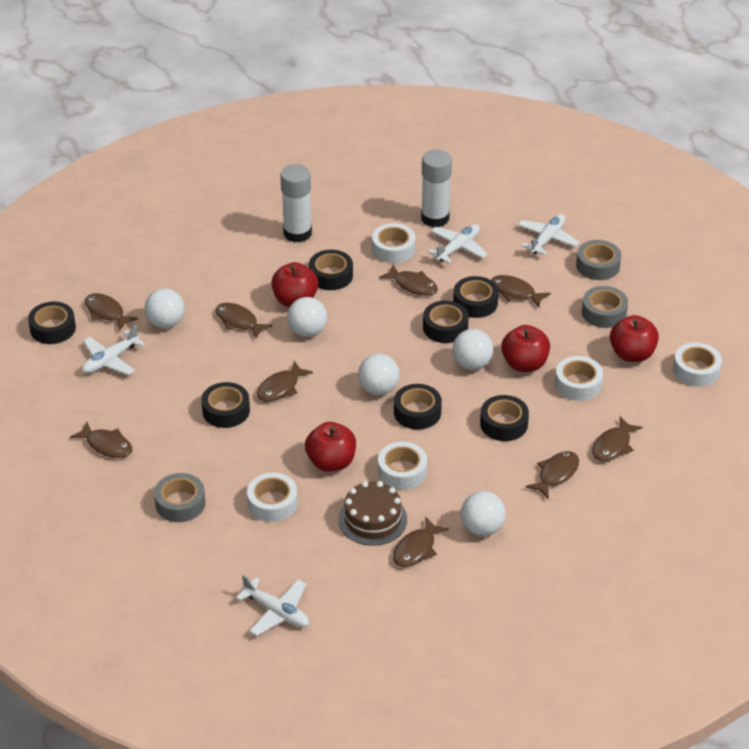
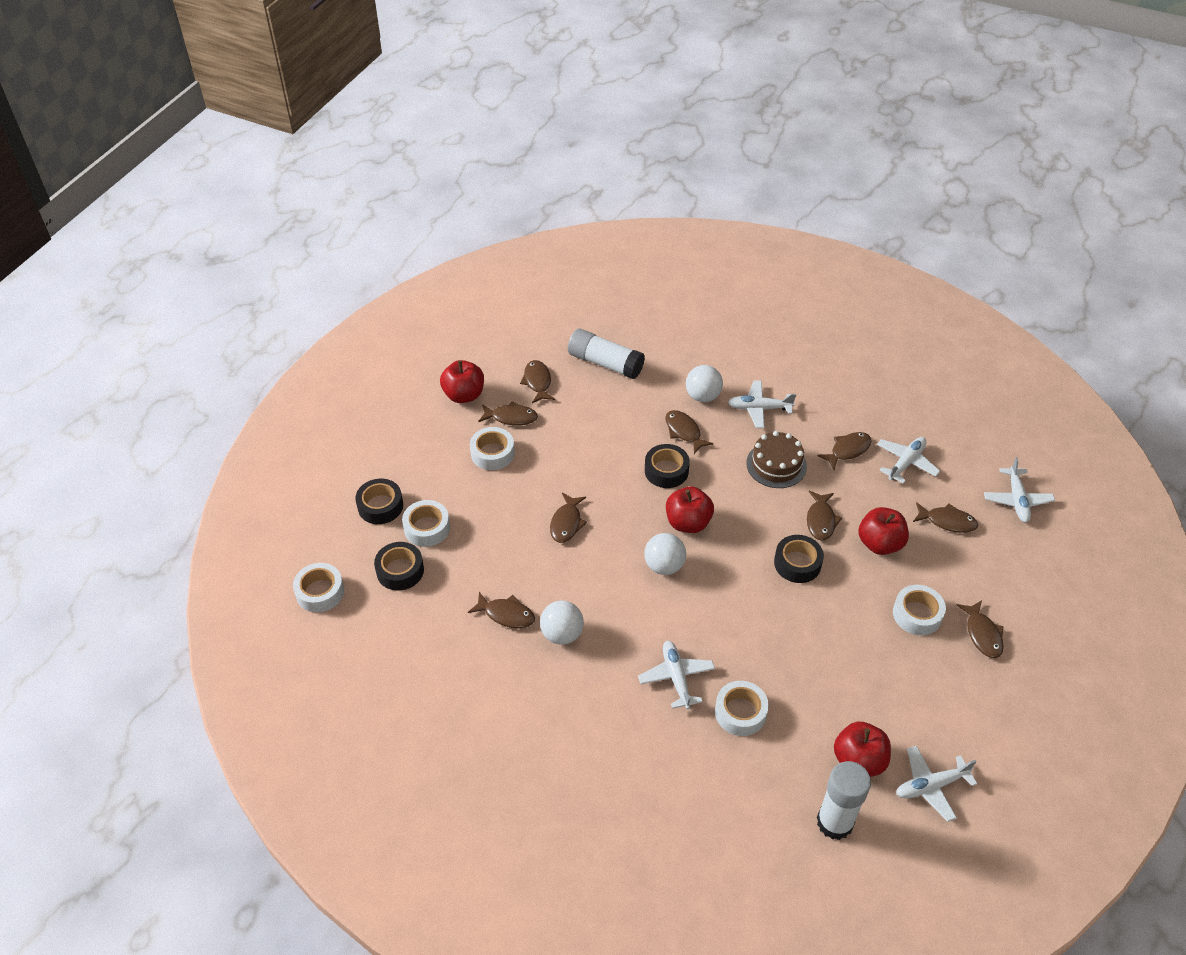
black tape: [28,302,76,344] [201,382,250,428] [309,250,353,290] [394,384,442,430] [423,301,469,343] [453,276,499,318] [480,395,529,441] = 7 -> [355,479,403,524] [374,542,424,590] [645,444,690,488] [774,535,824,583] = 4
grey tape: [154,473,206,522] [576,240,621,280] [582,286,628,328] = 3 -> none = 0
white ball: [145,288,185,328] [287,297,327,337] [358,354,399,395] [452,329,493,370] [461,491,506,536] = 5 -> [540,600,584,645] [644,533,686,575] [686,365,723,402] = 3
white plane: [82,324,145,375] [236,575,309,636] [428,224,488,263] [518,214,580,255] = 4 -> [638,641,715,709] [728,380,796,428] [877,437,940,483] [896,746,977,822] [984,457,1055,522] = 5

